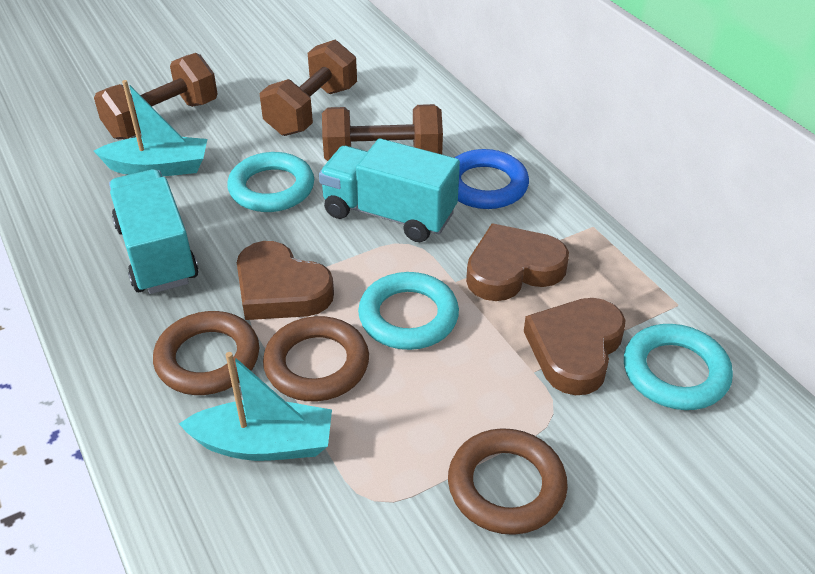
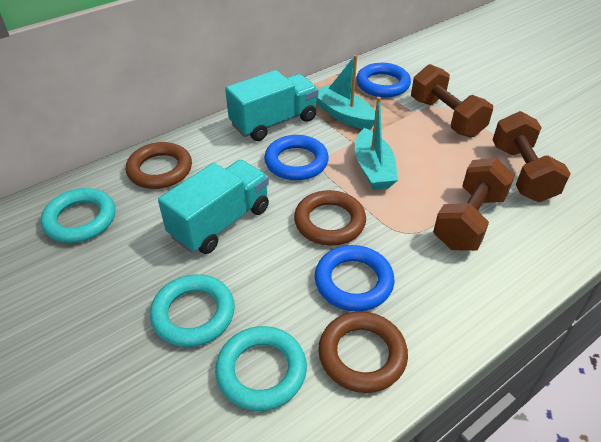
blue ring: [454,149,529,209] = 1 -> [264,135,329,180] [315,245,395,311] [356,63,411,97] = 3
brown heart: [237,241,334,320] [466,223,569,301] [524,298,626,395] = 3 -> none = 0

